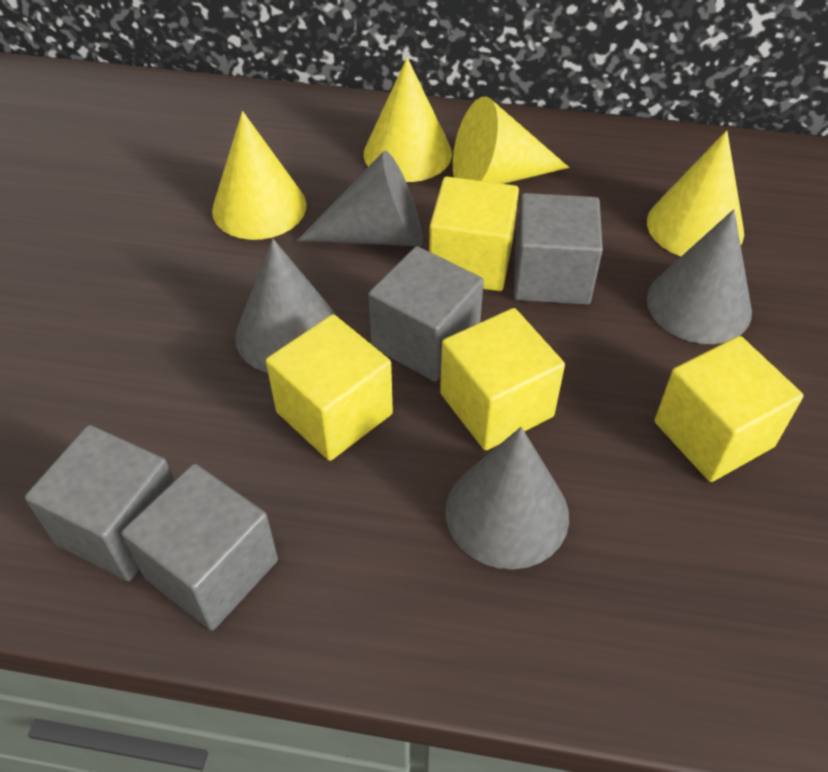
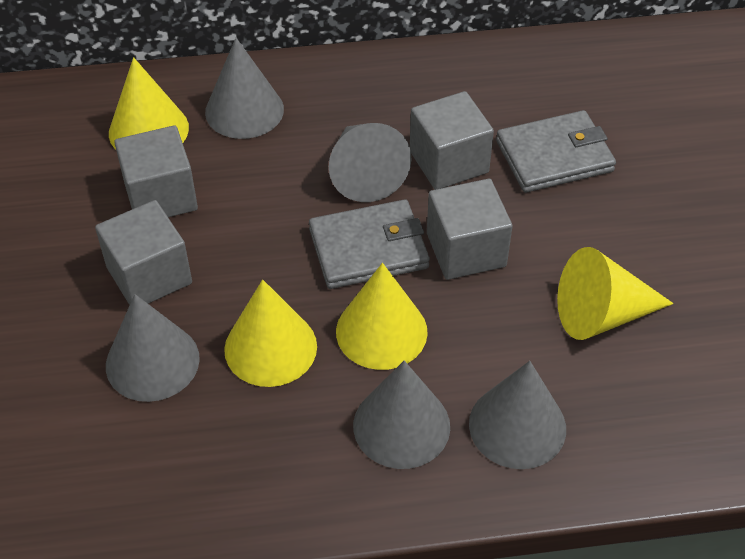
grey cone: [235,239,337,373] [297,151,423,247] [445,427,569,569] [647,209,752,344] = 4 -> [106,294,200,402] [205,38,284,139] [329,123,411,202] [353,361,450,469] [469,361,566,469] = 5
grey wallet: none = 0 -> [309,199,430,289] [496,110,616,193] = 2
yellow cube: [266,314,393,461] [429,177,519,291] [440,308,565,450] [654,336,803,482] = 4 -> none = 0

